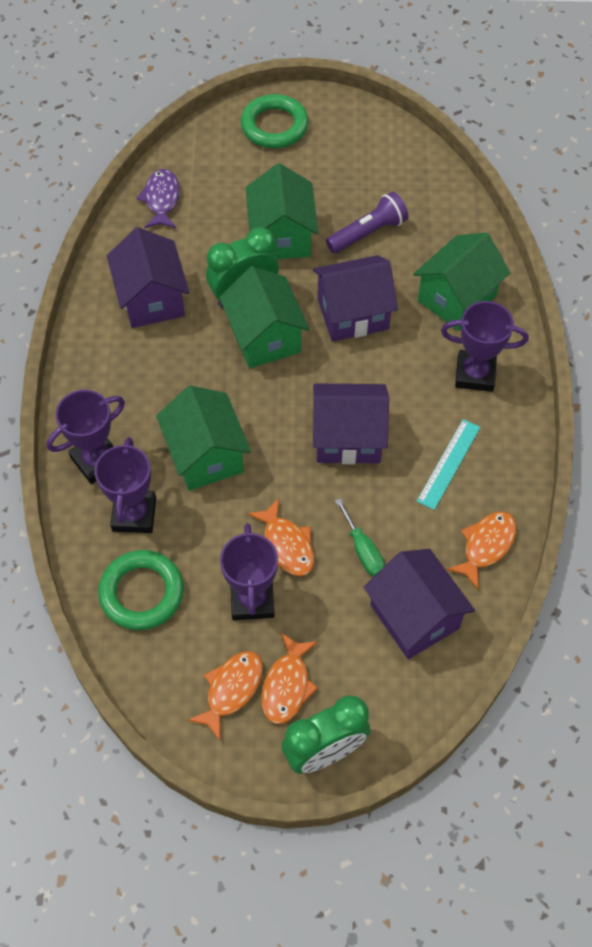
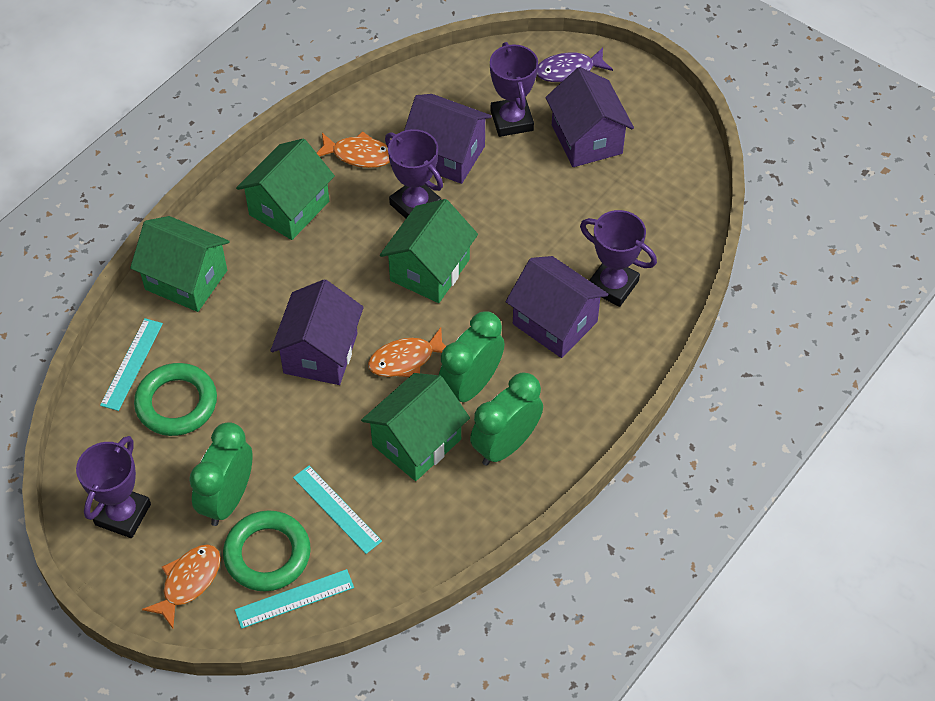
green clock: [206,227,279,307] [281,696,371,774] = 2 -> [189,422,253,526] [439,311,505,402] [470,372,543,466] = 3
green screwdriver: [335,498,385,576] = 1 -> none = 0
orange fish: [187,651,263,741] [247,498,314,576] [261,633,318,724] [447,512,516,590] = 4 -> [142,544,221,629] [317,131,390,168] [368,328,446,377] = 3
purple flashlight: [326,192,408,254] = 1 -> none = 0
turquoise ruler: [416,419,480,510] = 1 -> [100,318,163,411] [235,569,354,629] [293,466,382,554] = 3

